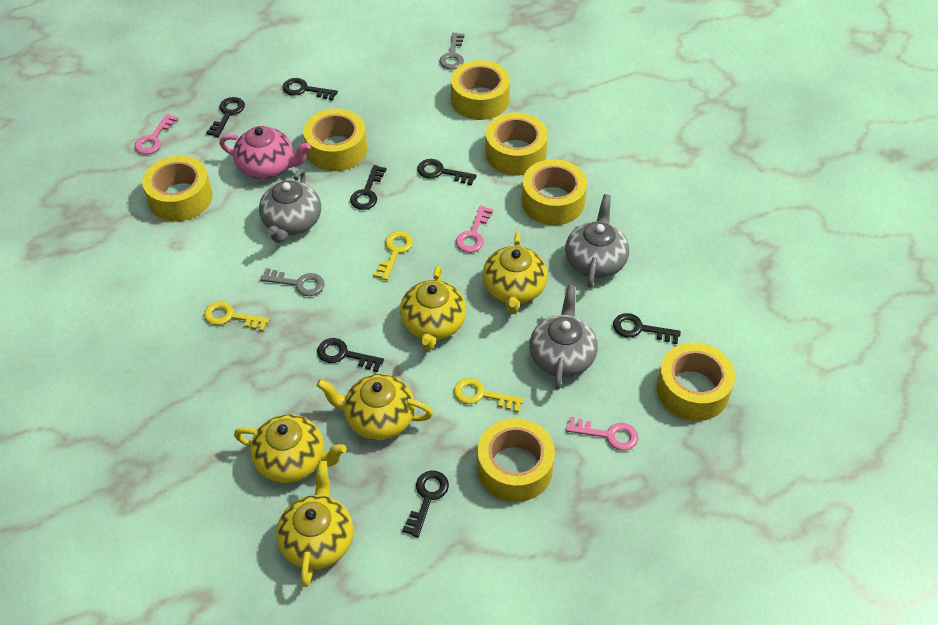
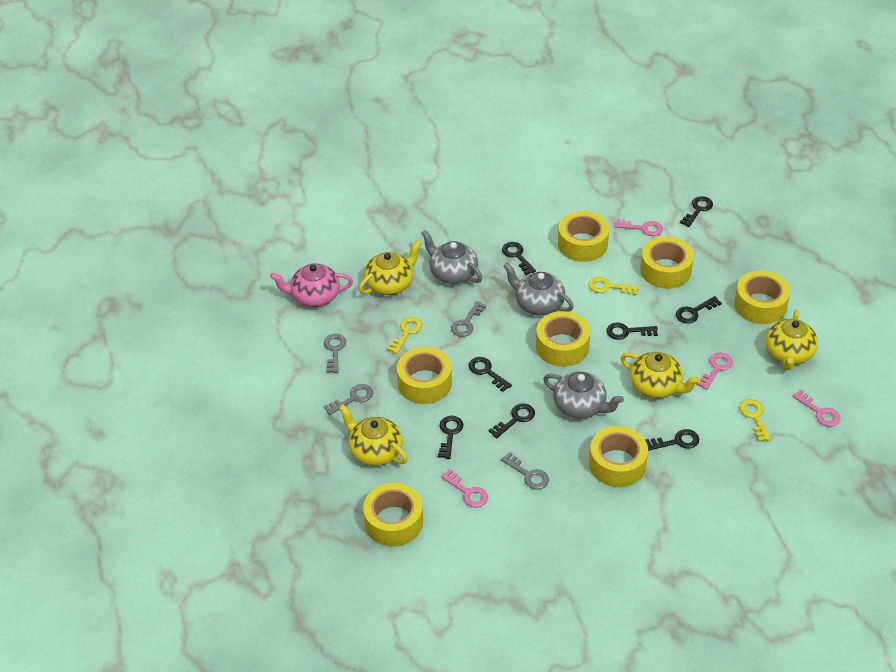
black key: [206,97,245,137] [282,78,338,100] [317,338,384,372] [350,165,387,210] [402,471,449,537] [417,159,476,185] [613,313,681,344] = 7 -> [438,416,464,459] [468,357,512,392] [488,403,535,438] [502,242,536,275] [606,322,658,340] [645,429,699,451] [676,296,722,323] [680,196,713,227] = 8
grey key: [260,268,324,296] [439,33,464,69] = 2 -> [323,384,373,415] [324,334,346,373] [451,301,487,337] [501,452,549,490] = 4
pink key: [134,114,178,155] [456,206,493,253] [566,417,638,451] = 3 -> [441,469,488,507] [615,219,663,236] [697,353,733,390] [792,390,840,427] = 4
yellow teapot: [234,414,347,483] [276,461,353,587] [316,374,433,440] [400,266,466,351] [483,232,548,314] = 5 -> [339,405,408,466] [359,240,421,295] [621,352,701,398] [766,309,818,370] = 4

